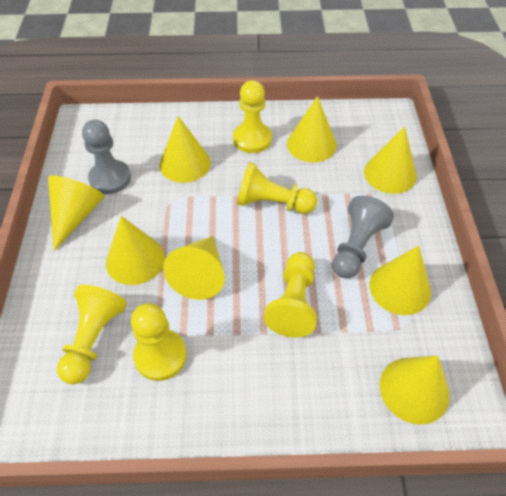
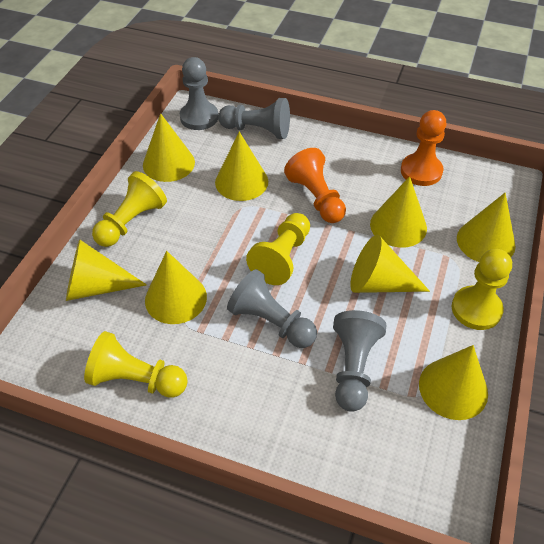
grey pawn: [82,120,131,194] [332,195,394,278] = 2 -> [180,57,218,130] [218,98,290,139] [227,269,317,348] [333,310,386,412] = 4
orange pawn: none = 0 -> [284,148,346,223] [401,110,446,186] = 2
yellow pawn: [57,285,127,384] [131,303,187,381] [233,80,272,153] [237,162,317,214] [264,252,317,338] = 5 -> [84,331,188,398] [92,171,167,247] [246,213,310,285] [452,249,512,330] = 4

